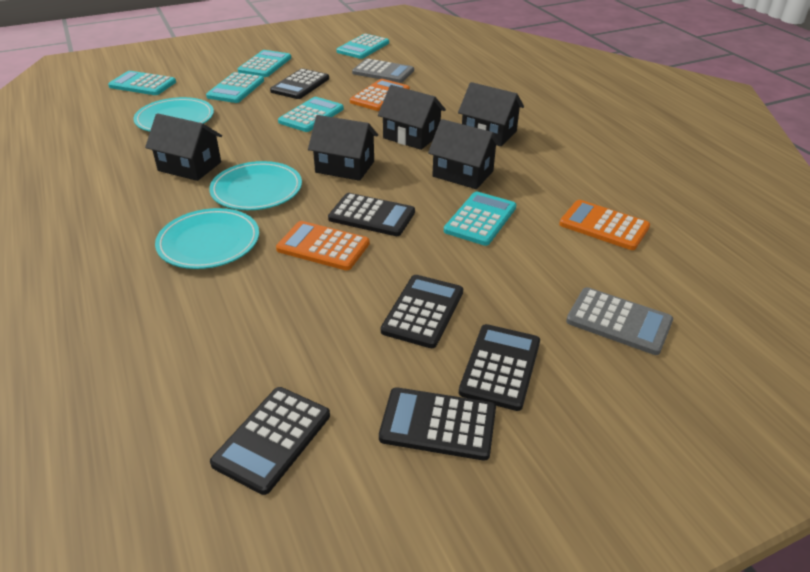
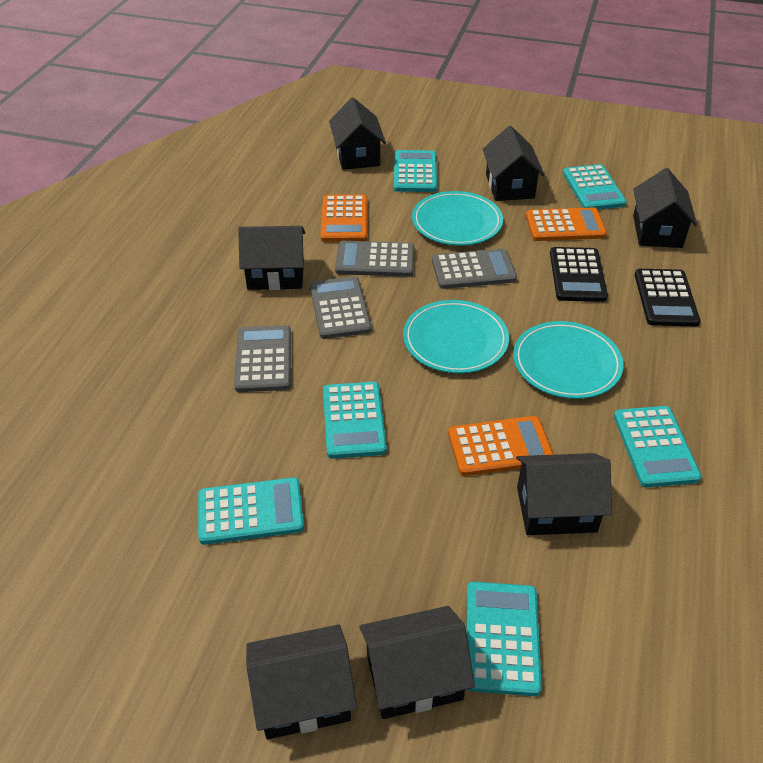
black calculator: [210,387,330,495] [270,68,329,99] [328,193,415,236] [379,387,496,461] [381,275,463,348] [459,324,540,411] = 6 -> [550,247,608,302] [635,269,701,326] = 2
black house: [145,113,222,181] [308,115,378,181] [378,85,446,150] [428,119,501,189] [458,82,524,146] = 5 -> [238,226,305,290] [246,624,357,739] [329,98,386,170] [359,606,475,719] [483,126,545,201] [516,453,612,535] [633,168,697,248] = 7
grey calculator: [352,58,414,83] [566,287,673,355] = 2 -> [234,325,291,392] [310,276,372,339] [335,241,414,277] [432,249,517,289] = 4

